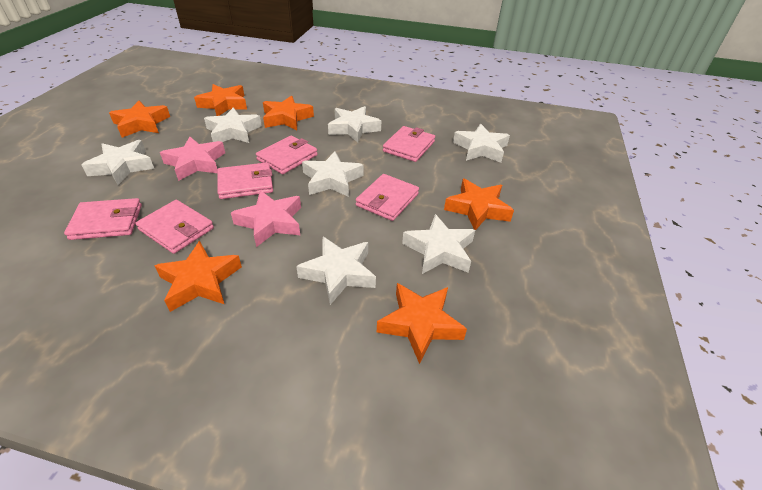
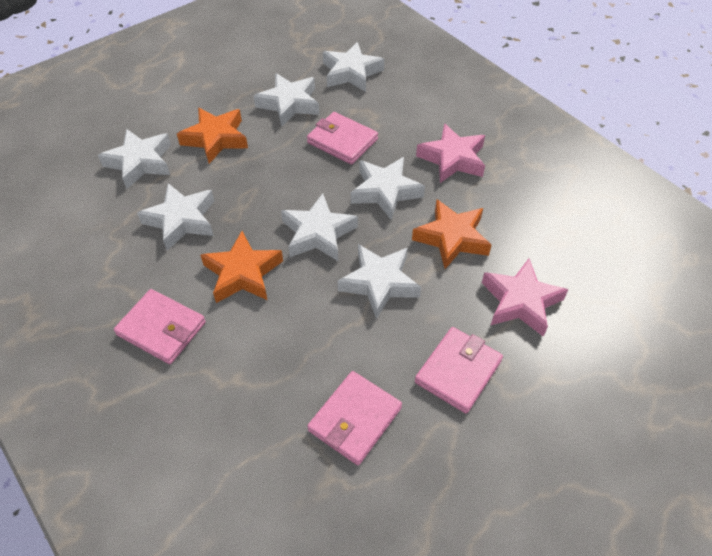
orange star: [109,101,170,138] [155,241,242,312] [194,84,247,116] [263,95,314,130] [377,283,467,364] [444,179,514,231] = 6 -> [177,108,248,164] [200,231,283,303] [412,199,492,269] = 3
pink wallet: [64,198,142,240] [136,200,214,254] [217,162,273,199] [256,135,318,174] [356,174,419,221] [383,126,435,162] = 6 -> [114,289,206,364] [307,112,378,165] [307,371,402,465] [415,327,503,414] = 4

